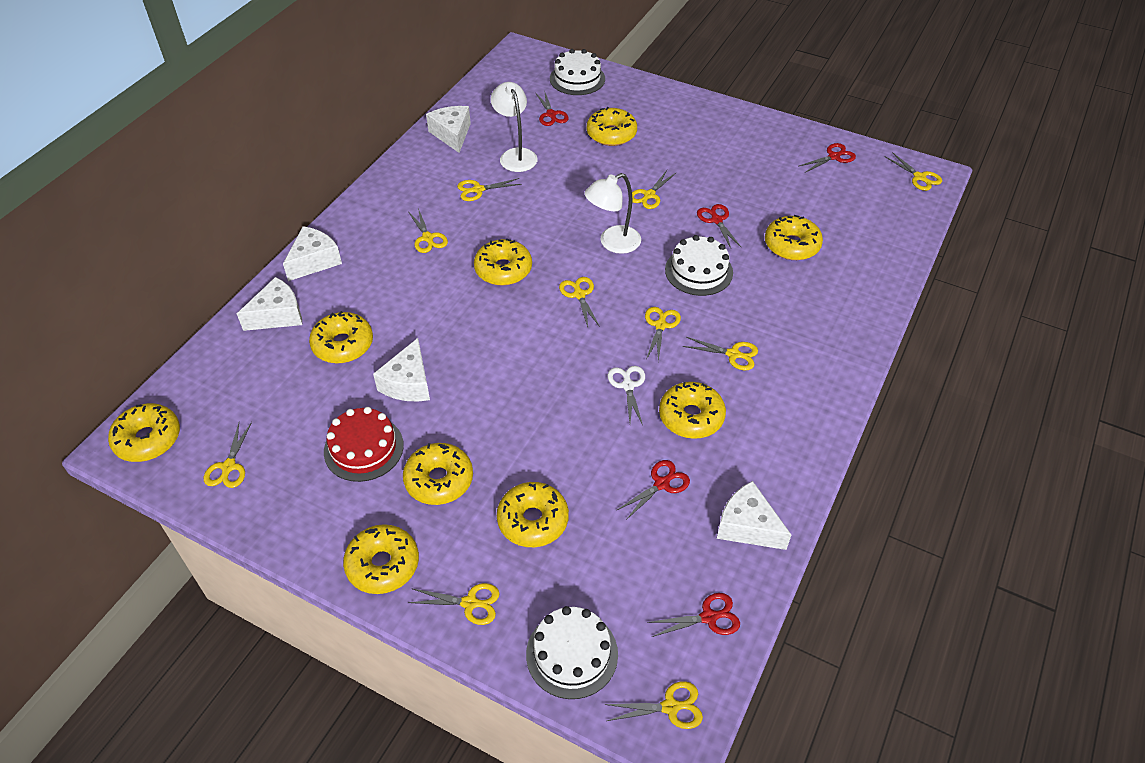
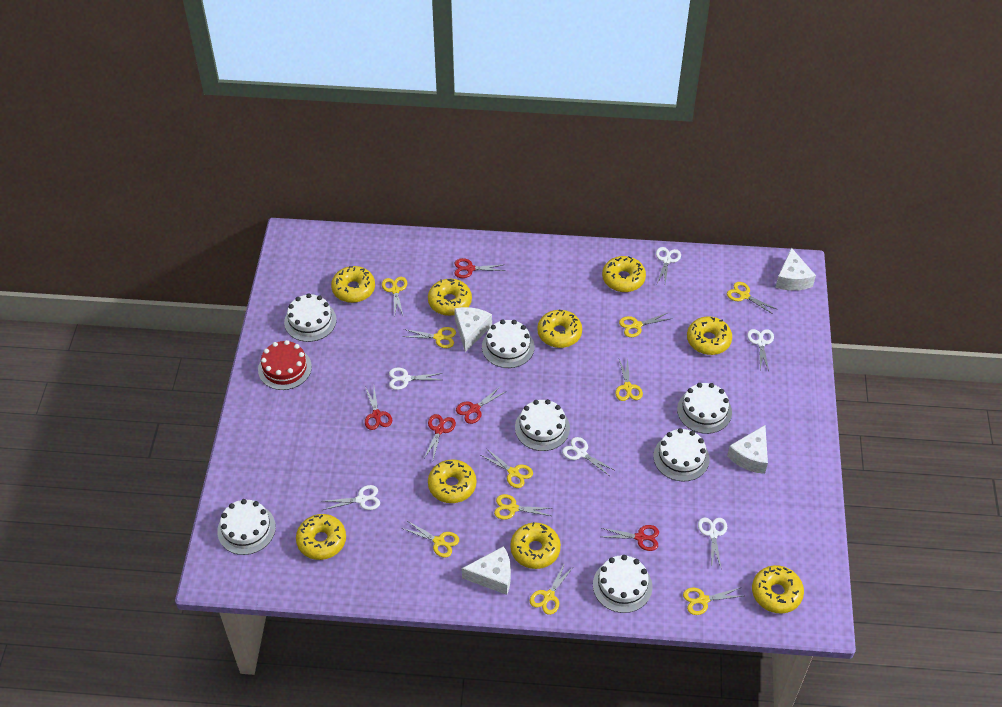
white cake: [526,606,618,699] [550,49,605,95] [665,235,733,296] = 3 -> [217,499,276,555] [284,293,337,342] [482,320,535,368] [515,399,570,451] [593,555,652,613] [653,428,710,482] [677,383,732,434] = 7
white cheese: [237,277,302,331] [283,226,342,281] [373,338,430,401] [426,106,471,153] [717,481,791,550] = 5 -> [454,307,492,352] [462,546,511,595] [727,425,768,474] [775,248,816,291] = 4
white lamp: [491,82,538,172] [584,173,641,254] = 2 -> none = 0
white scissors: [608,366,645,425] = 1 -> [321,485,380,510] [389,368,442,390] [562,437,616,475] [656,247,681,284] [698,518,727,569] [747,329,774,371] = 6

